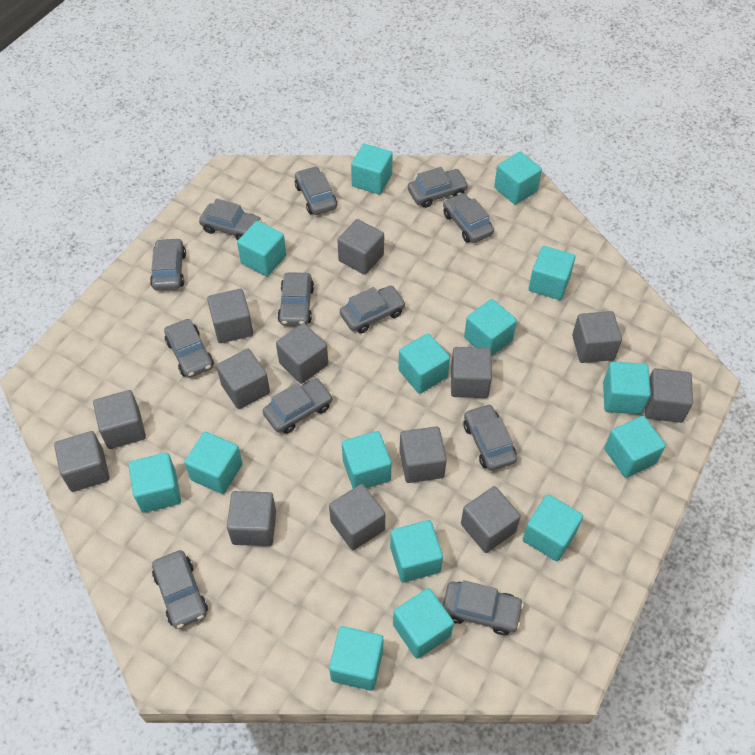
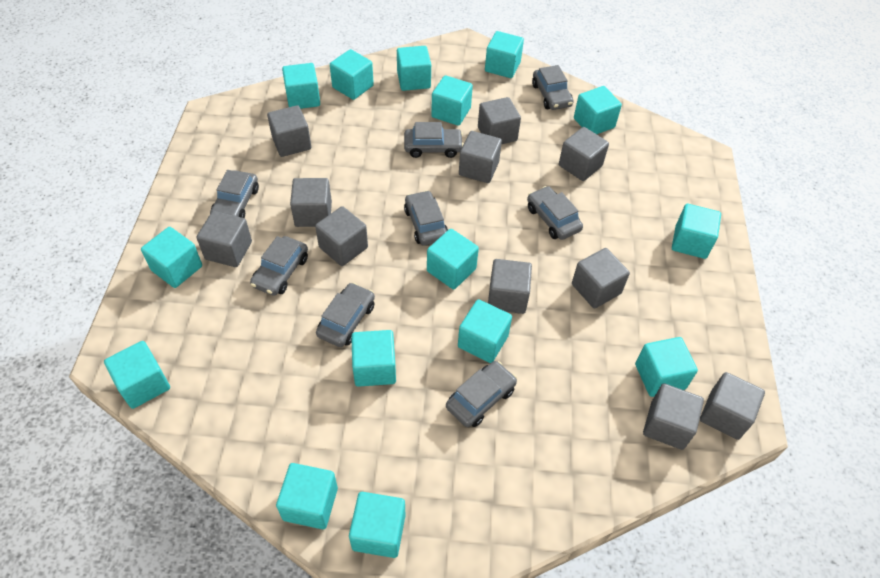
grey car: [150,238,186,290] [152,550,208,629] [164,319,214,378] [199,199,262,240] [263,378,333,434] [277,272,314,326] [295,166,337,215] [340,286,406,334] [408,167,469,208] [443,193,494,243] [443,580,524,635] [464,404,517,471] = 12 -> [210,170,259,218] [250,236,308,296] [316,282,375,347] [404,122,464,158] [404,190,448,245] [446,361,517,427] [527,186,583,240] [532,65,574,110] = 8
grey cube: [54,431,110,492] [93,390,146,449] [207,289,253,343] [216,349,270,409] [227,491,276,546] [276,323,328,384] [329,484,385,550] [337,219,384,275] [400,426,447,483] [451,347,492,398] [461,486,521,553] [572,311,622,363] [645,368,693,423] = 13 -> [196,211,252,267] [267,105,311,157] [290,178,332,227] [315,206,368,266] [459,131,502,183] [478,97,521,144] [488,259,532,314] [559,127,609,181] [572,248,630,309] [643,383,704,450] [700,372,765,440] = 11

